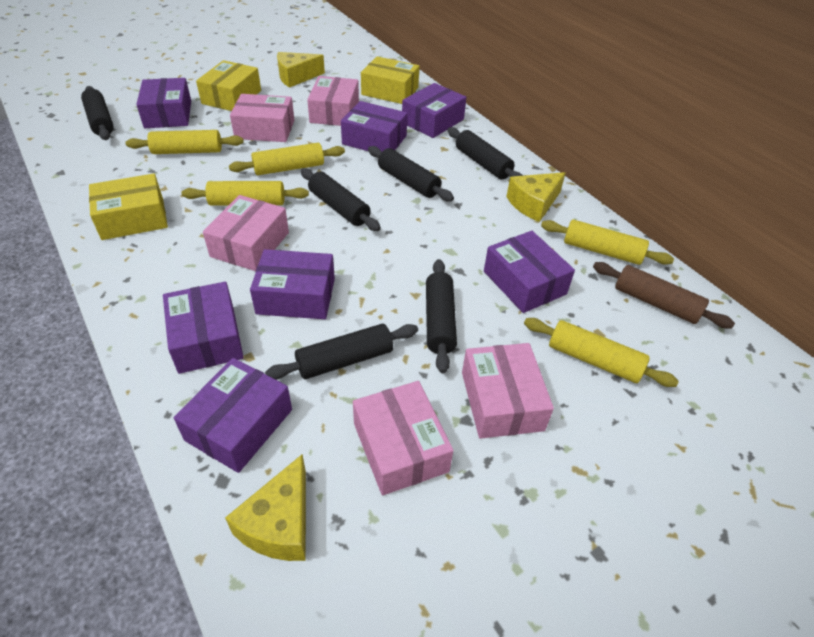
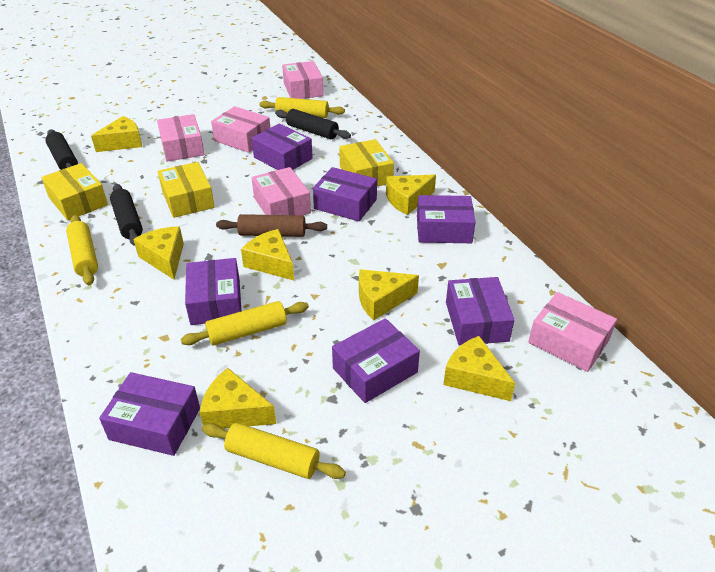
black rolling pin: [81,86,114,140] [265,324,418,380] [301,168,381,231] [368,146,454,201] [426,259,457,373] [448,127,523,179] = 6 -> [45,129,78,170] [110,184,143,246] [275,109,351,139] = 3
yellow cheese: [225,454,306,561] [277,52,325,88] [506,172,566,222] = 3 -> [91,116,142,152] [133,226,184,280] [200,368,276,429] [241,229,294,281] [359,269,419,320] [386,174,436,215] [443,336,516,401] = 7
yellow rolling pin: [126,130,243,154] [181,181,309,206] [229,143,345,175] [524,318,679,387] [541,219,674,265] = 5 -> [66,215,98,285] [181,301,309,346] [202,423,346,479] [259,97,345,118] = 4

